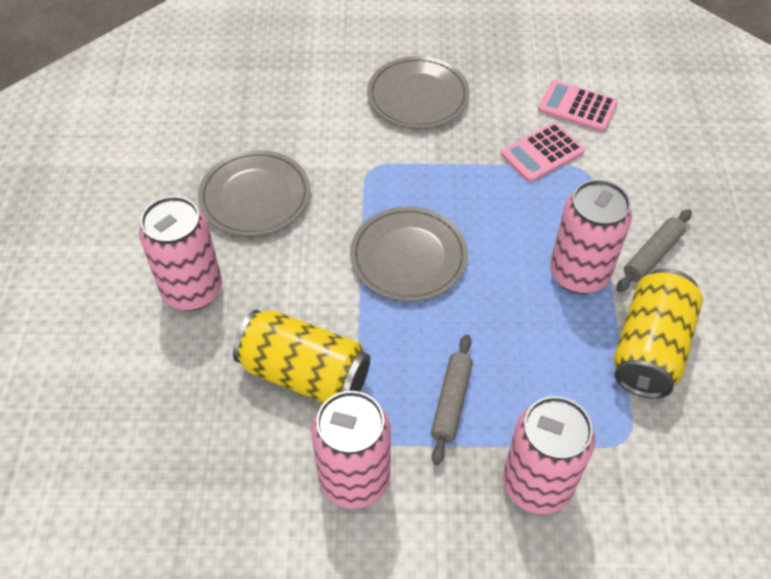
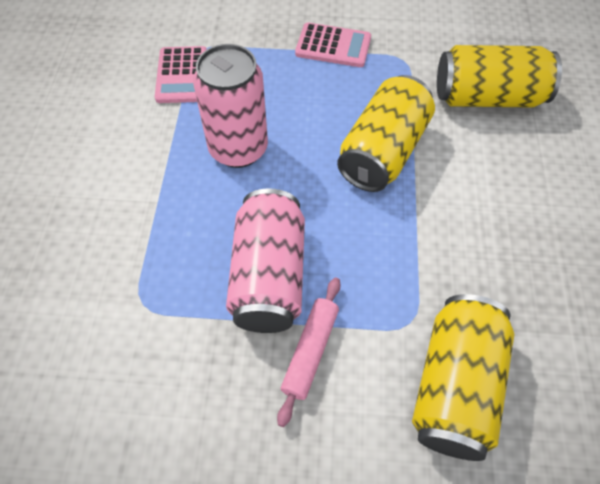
grey plate: [198,150,311,236] [350,206,468,302] [367,56,470,129] = 3 -> none = 0
grey rolling pin: [431,334,473,465] [616,209,692,292] = 2 -> none = 0
pink can: [139,196,222,311] [312,391,391,509] [503,396,595,514] [550,180,632,294] = 4 -> [193,44,268,168] [226,189,305,333] = 2
pink rolling pin: none = 0 -> [277,277,341,427] = 1
yellow can: [233,310,370,403] [614,269,703,398] = 2 -> [337,75,435,192] [412,294,514,461] [437,45,562,108] = 3

